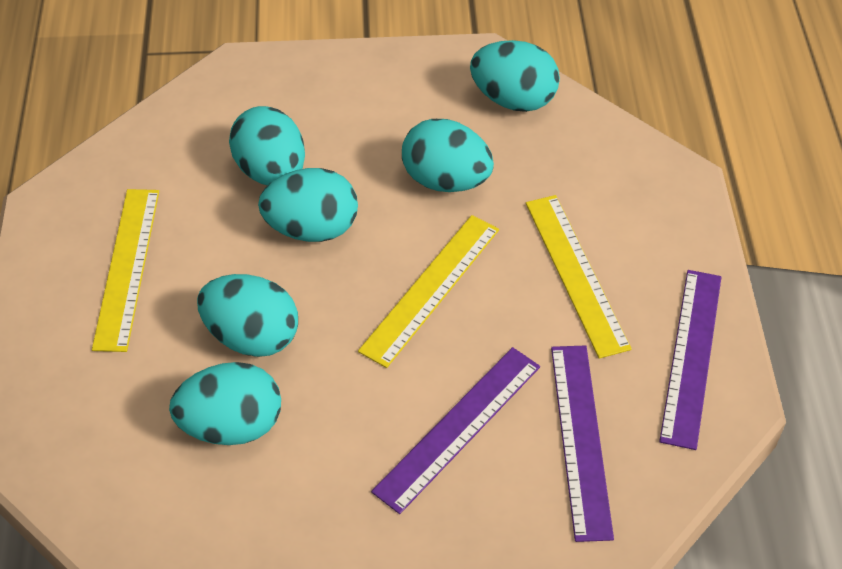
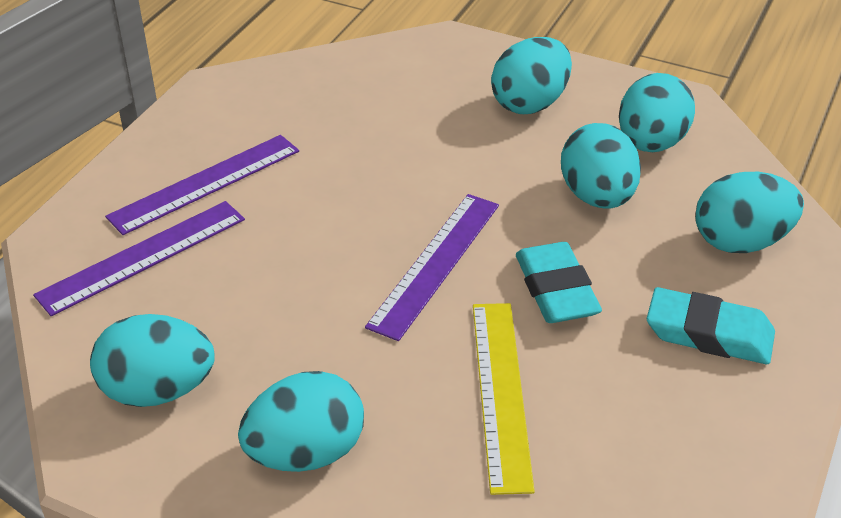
turquoise eraser: none = 0 -> [516,242,602,323] [647,287,775,364] = 2
yellow ruler: [92,189,159,352] [358,215,499,368] [526,195,632,359] = 3 -> [473,303,535,495] = 1

